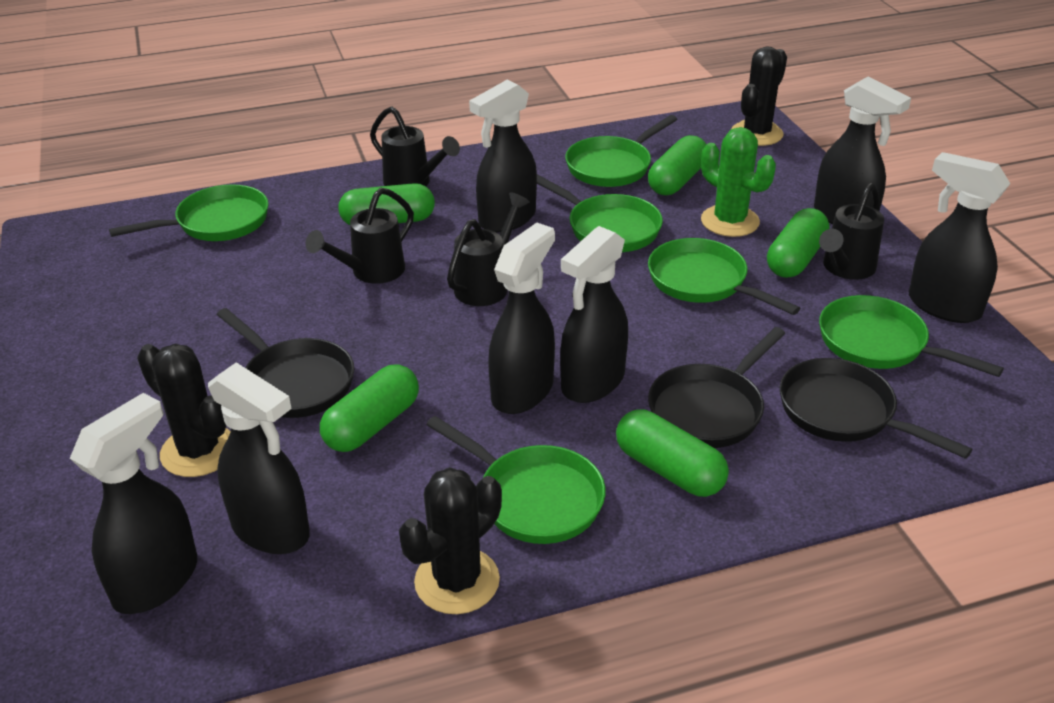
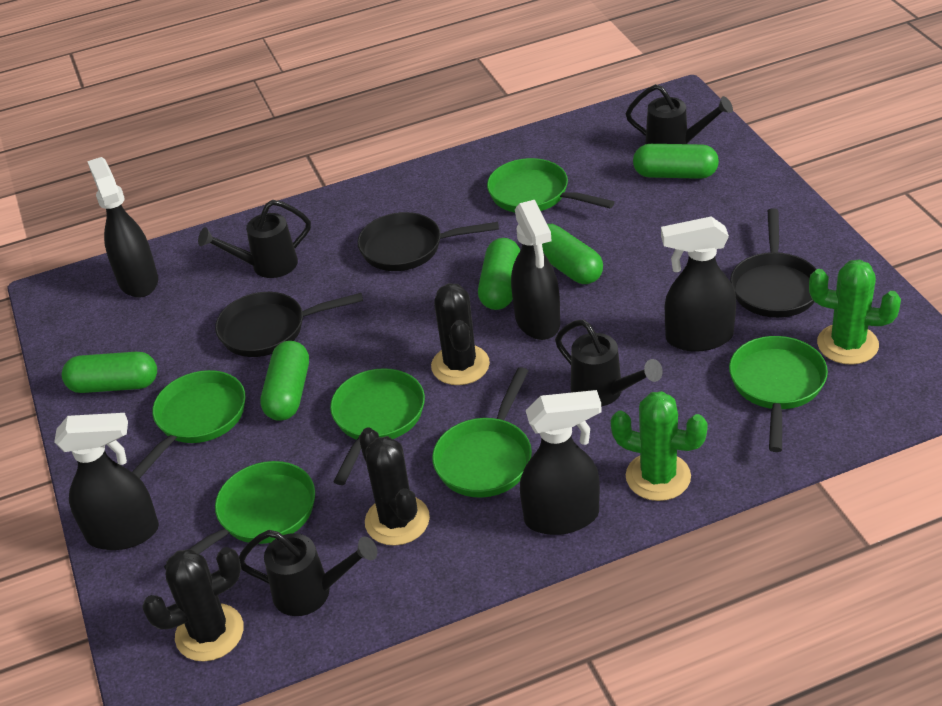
black spray bottle: [70,393,197,614] [208,362,310,554] [469,80,537,233] [488,223,555,414] [560,226,628,403] [814,77,911,225] [909,152,1010,323] = 7 -> [54,413,159,550] [87,157,158,298] [511,200,560,340] [520,390,602,535] [661,216,736,352] = 5
green cactus: [701,127,776,237] = 1 -> [611,391,708,501] [809,260,901,365] = 2

